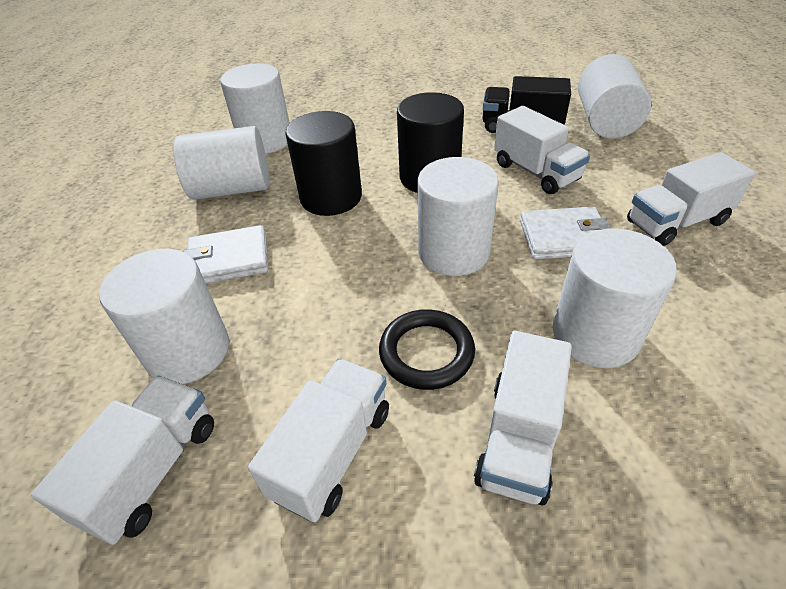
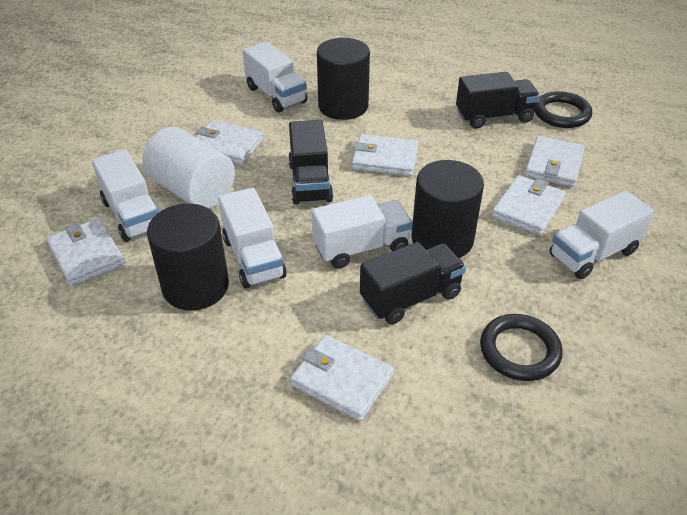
black cylinder: [285,111,362,216] [397,92,464,193] = 2 -> [147,204,229,310] [317,38,370,120] [412,160,484,258] = 3
black ring: [379,309,475,390] = 1 -> [480,314,563,381] [535,91,592,128] = 2
black truck: [482,76,571,133] = 1 -> [288,120,333,205] [360,242,466,324] [456,72,540,129] = 3
white cylinder: [99,249,229,384] [173,126,269,200] [220,63,290,154] [417,157,499,276] [553,229,677,368] [578,54,651,138] = 6 -> [142,127,235,209] = 1
white wallet: [183,225,268,283] [520,207,611,259] = 2 -> [46,218,125,286] [196,120,263,165] [290,335,394,421] [352,134,419,176] [492,175,566,235] [525,136,585,187] = 6

